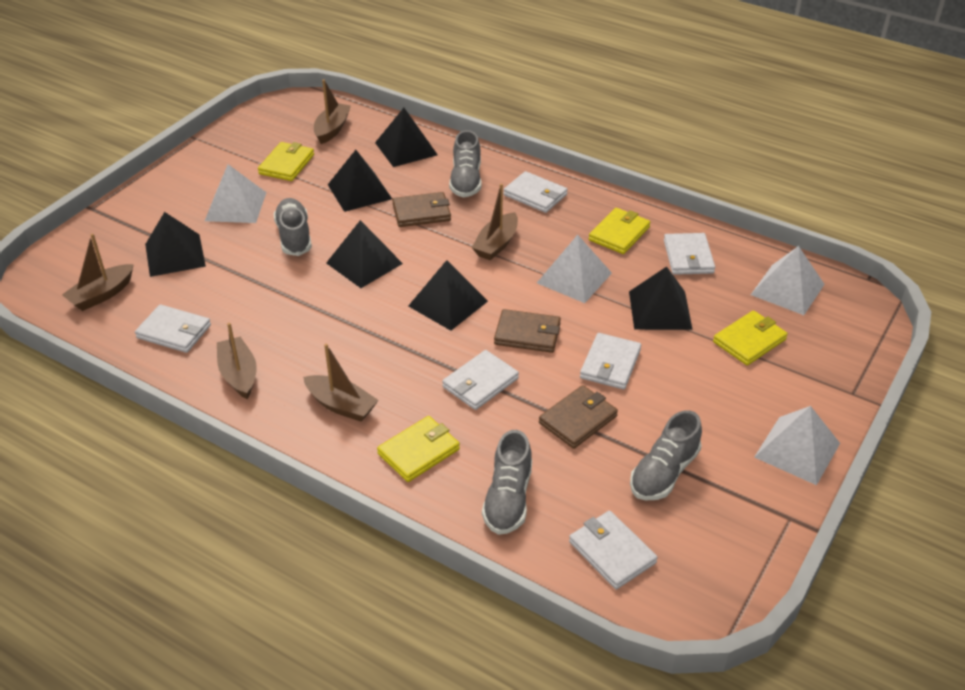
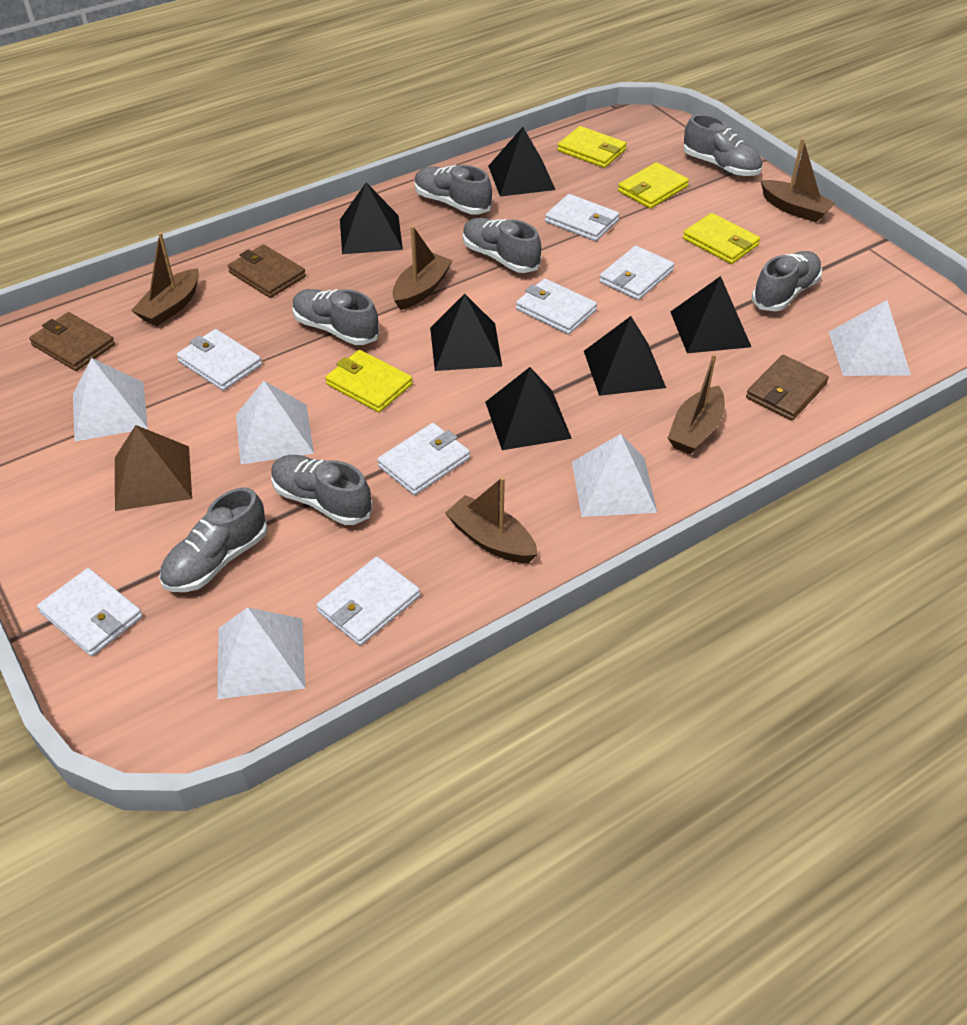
brown pyramid: none = 0 -> [115,425,192,511] = 1
grey shoe: [274,198,312,256] [449,130,482,198] [482,430,532,535] [630,410,702,500] = 4 -> [159,488,268,592] [271,455,372,525] [293,289,379,345] [415,165,492,215] [463,218,541,273] [683,114,762,176] [752,251,822,312] = 7
white pyramid: [205,164,267,223] [537,235,612,303] [751,246,825,315] [754,406,840,485] = 4 -> [73,358,148,442] [217,607,305,699] [236,381,314,464] [572,434,657,517] [829,300,911,376] = 5
white wallet: [135,304,211,353] [442,350,519,410] [503,171,568,213] [569,511,658,589] [580,333,641,389] [664,233,715,275] = 6 -> [37,568,143,656] [177,329,262,391] [316,557,420,646] [377,423,470,495] [516,278,597,335] [545,194,619,241] [599,246,674,300] = 7

